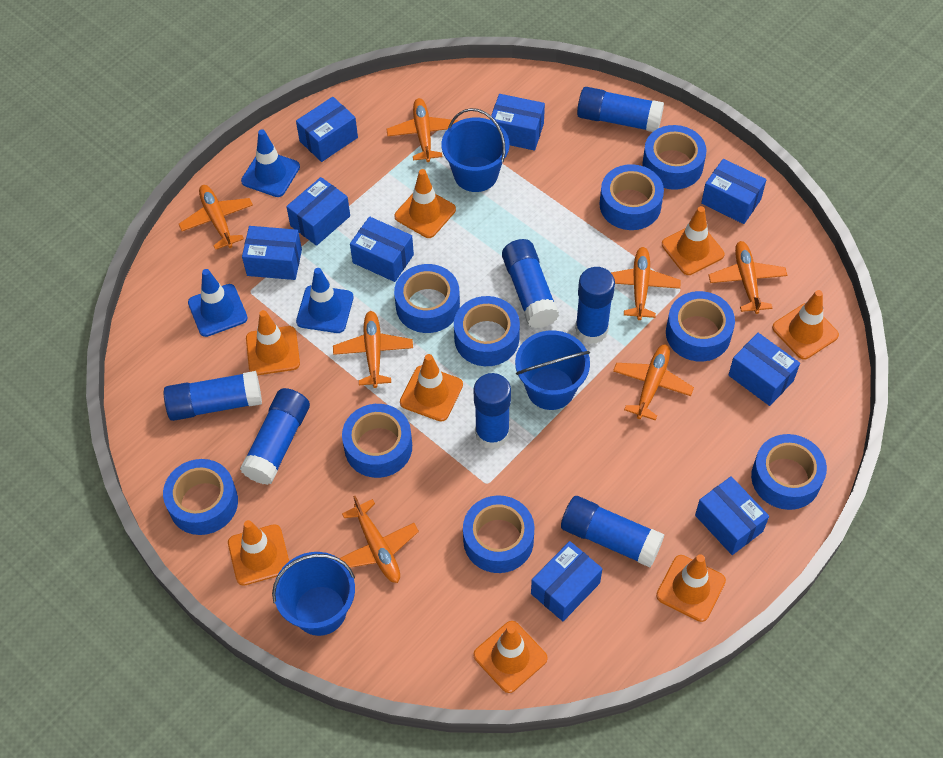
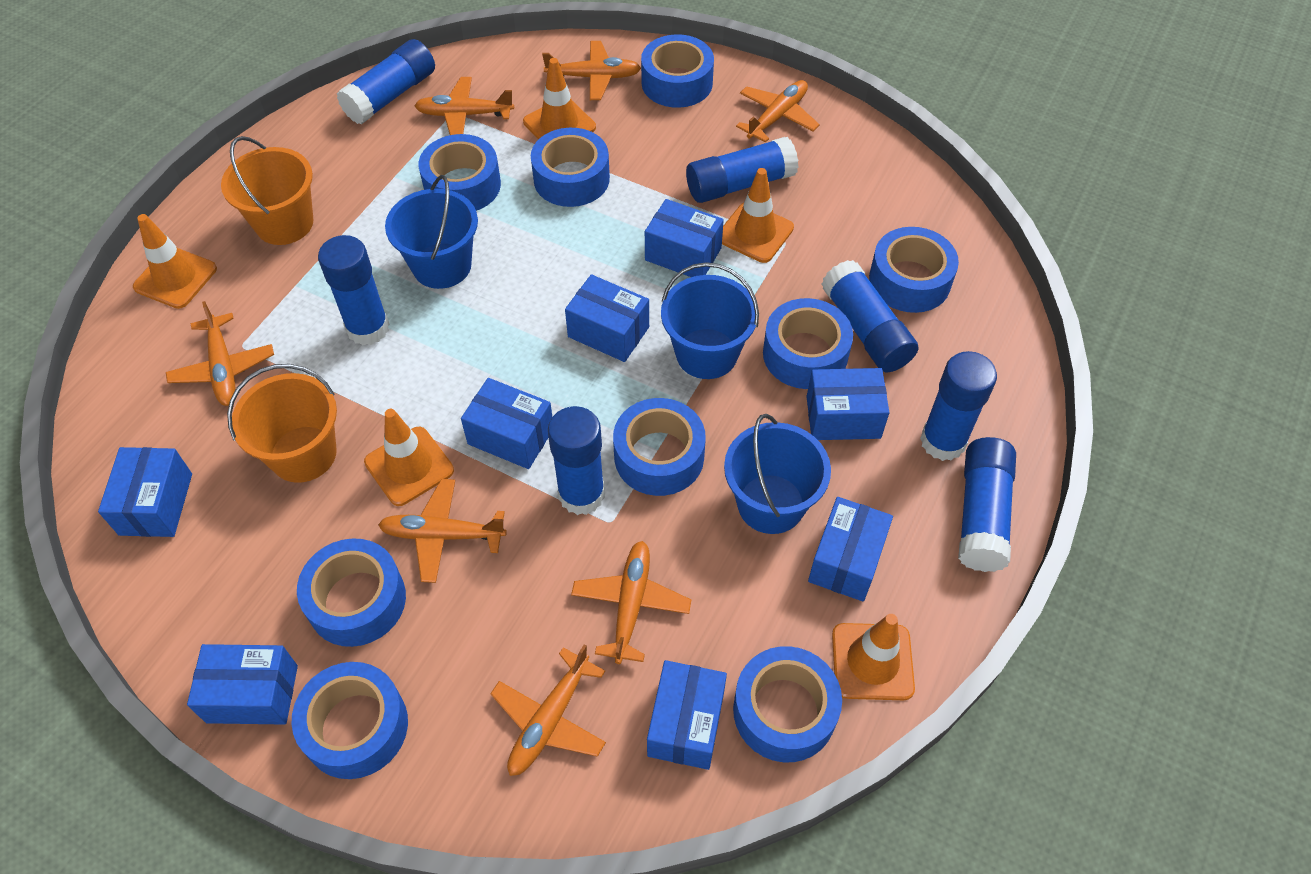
blue box: [242,226,302,280] [286,177,350,246] [296,97,358,162] [350,216,414,282] [490,94,545,151] [531,541,603,621] [695,476,769,555] [701,159,766,224] [728,333,800,406] = 9 -> [98,447,192,537] [187,644,298,725] [461,378,552,469] [565,274,649,362] [645,199,724,277] [647,660,727,770] [806,368,890,440] [808,497,893,602] = 8
blue traffic cone: [188,269,248,337] [241,129,300,197] [296,268,354,333] = 3 -> none = 0
orange bucket: none = 0 -> [221,136,313,245] [227,364,337,483] = 2
orange traffic cone: [228,520,289,586] [246,310,300,375] [394,169,456,238] [400,354,463,421] [473,621,548,693] [656,554,726,622] [662,206,724,275] [772,290,839,359] = 8 -> [133,214,217,309] [364,409,454,506] [523,58,596,140] [722,168,794,263] [832,614,915,700] = 5

